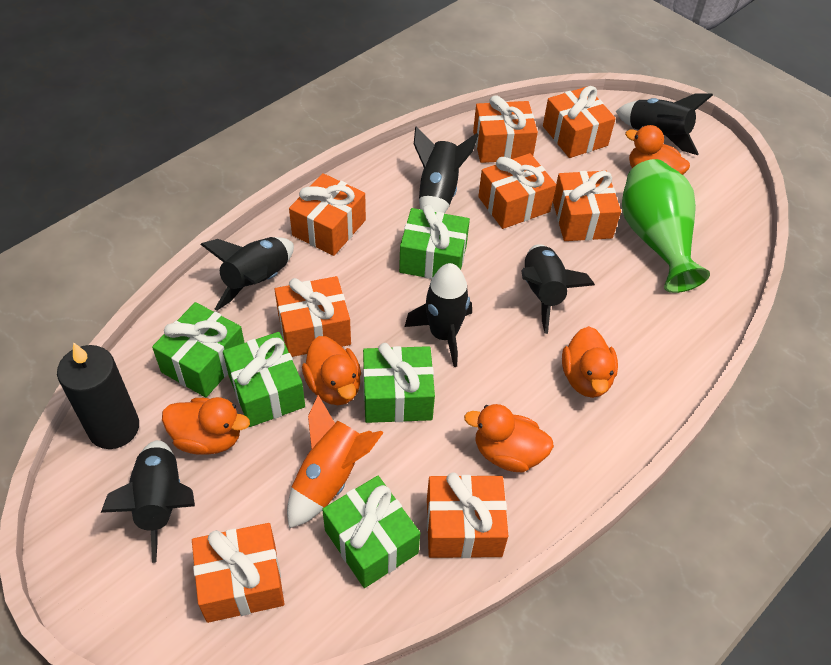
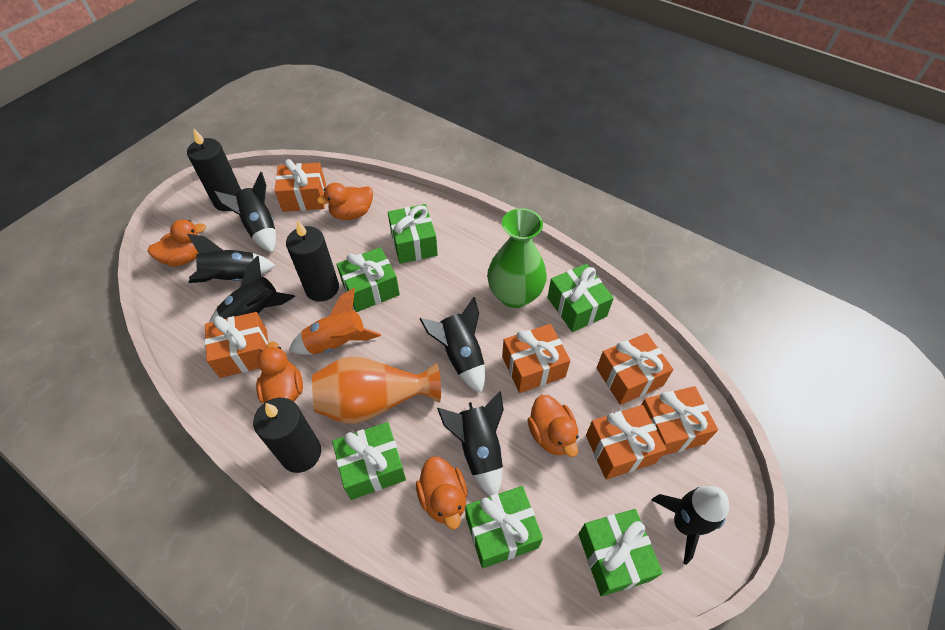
black candle: [57,342,139,449] = 1 -> [187,128,241,211] [253,398,321,473] [286,220,339,302] = 3
green gift: [152,302,245,398] [223,332,305,427] [322,476,420,588] [363,343,435,423] [399,204,470,279] = 5 -> [332,422,406,500] [337,247,400,312] [388,204,438,264] [465,486,543,568] [547,264,614,332] [578,509,663,596] = 6
orange gift: [192,523,284,623] [275,276,351,357] [289,173,366,256] [427,473,508,558] [473,95,538,163] [478,153,556,229] [543,86,616,158] [553,171,621,241] = 8 -> [205,312,268,378] [275,159,326,212] [502,324,571,393] [586,405,667,480] [597,333,673,405] [641,386,718,456] = 6
orange vase: none = 0 -> [312,356,441,424] = 1

